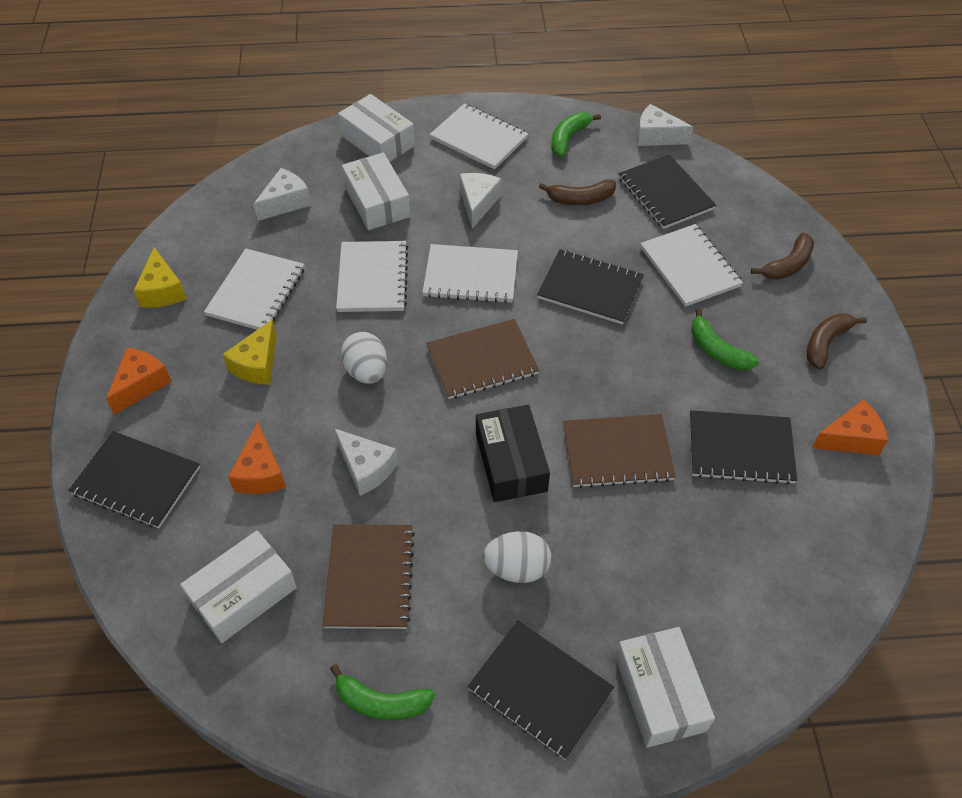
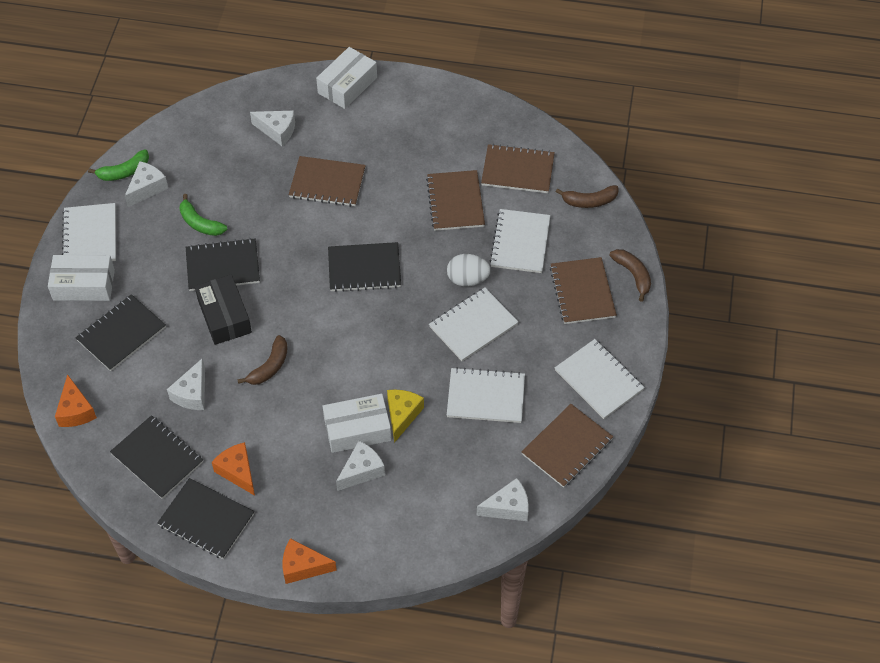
brown notebook: [323,525,415,629] [426,319,539,399] [563,414,676,488] = 3 -> [289,156,366,207] [426,170,485,231] [481,144,555,193] [521,404,613,488] [550,257,617,324] = 5
green banana: [330,664,435,720] [551,112,601,157] [691,308,759,371] = 3 -> [88,149,149,181] [179,194,227,236] = 2
white box: [180,530,297,643] [338,94,415,162] [342,152,411,230] [615,627,715,748] = 4 -> [48,255,115,301] [316,47,377,109] [323,394,391,453] = 3
white cheese: [254,168,311,221] [334,428,398,496] [460,173,502,229] [637,104,693,146] = 4 -> [125,161,168,207] [167,358,205,410] [250,111,295,146] [336,441,385,491] [477,478,529,521] = 5
white egg: [341,332,387,384] [483,531,551,583] = 2 -> [447,254,491,286] = 1
yellow cheese: [134,247,187,308] [222,319,277,385] = 2 -> [387,390,424,443] = 1

